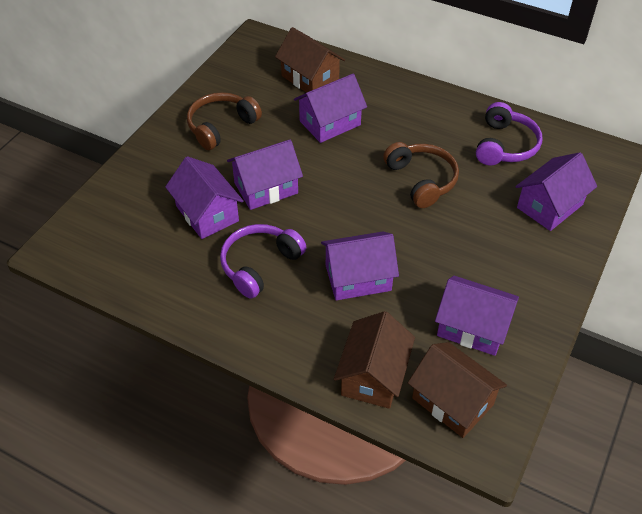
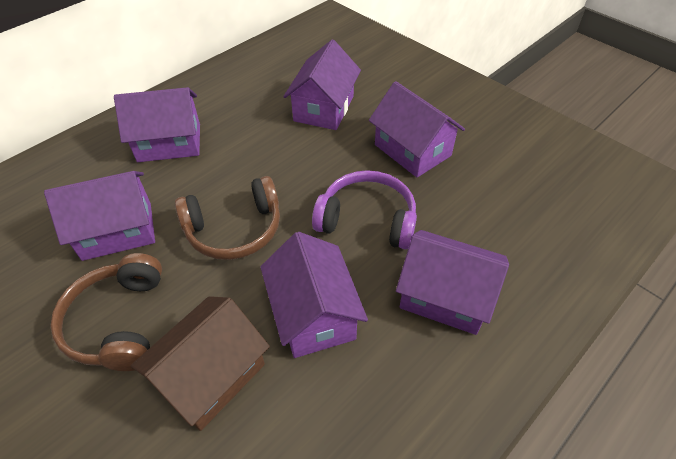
brown house: [275,27,345,93] [334,311,415,409] [408,342,507,438] = 3 -> [131,296,270,431] = 1
purple headphones: [220,224,306,299] [476,102,542,166] = 2 -> [312,170,417,250] = 1

